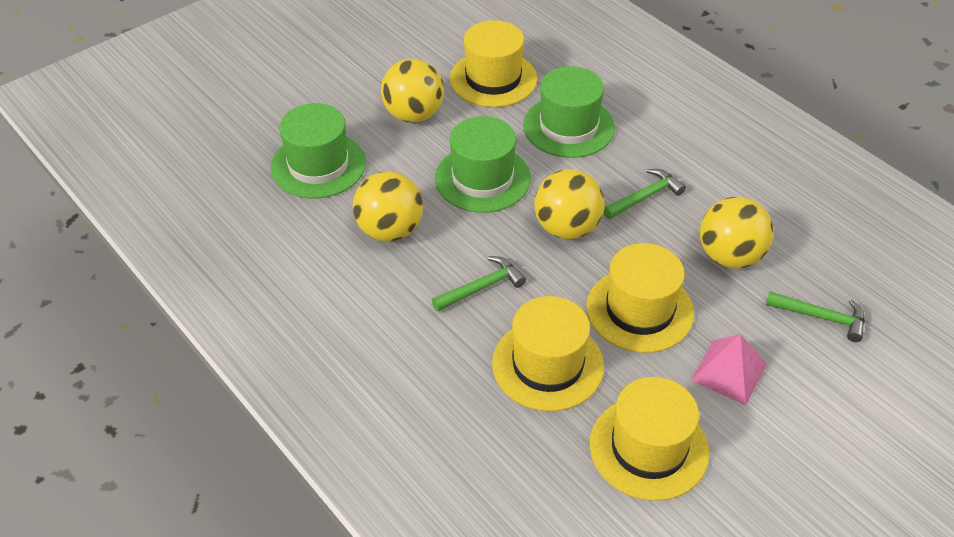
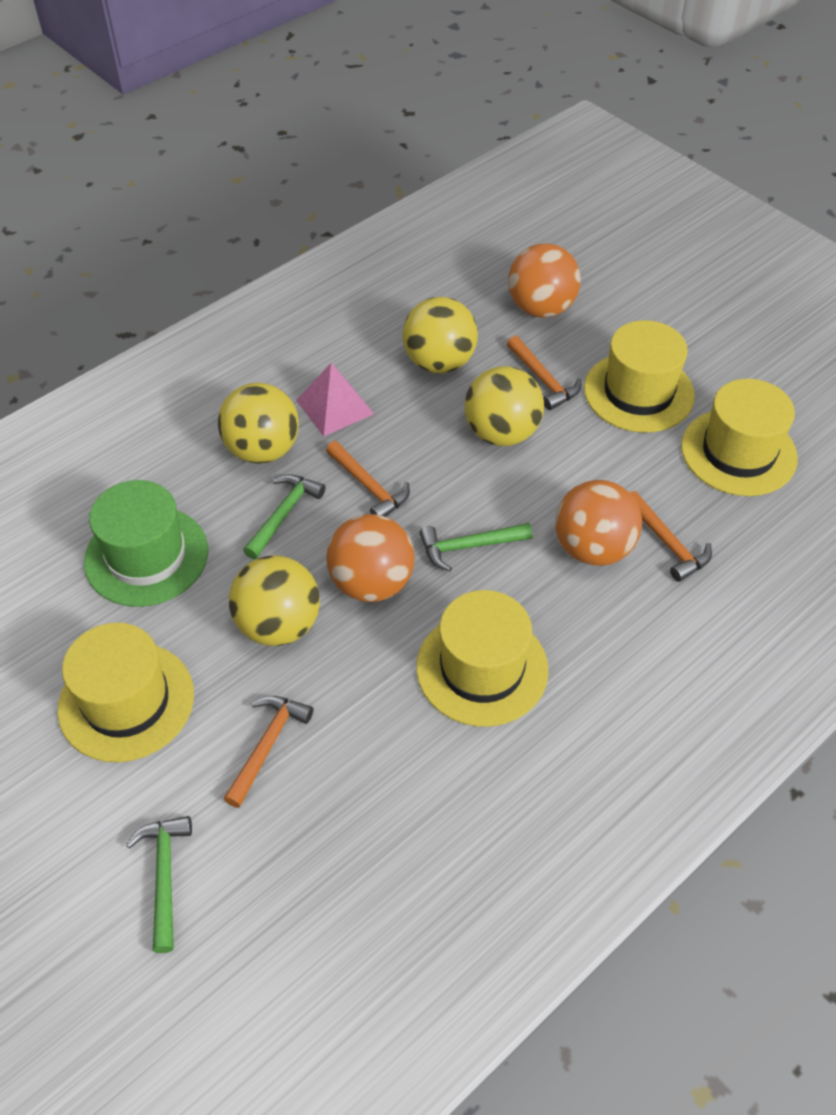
green hat: [271,103,366,198] [435,116,531,213] [523,66,615,158] = 3 -> [84,480,208,607] = 1
orange ball: none = 0 -> [326,514,415,602] [508,243,581,318] [555,480,642,566] = 3
orange hammer: none = 0 -> [223,696,313,808] [326,441,410,517] [507,336,581,410] [630,491,712,582] = 4

